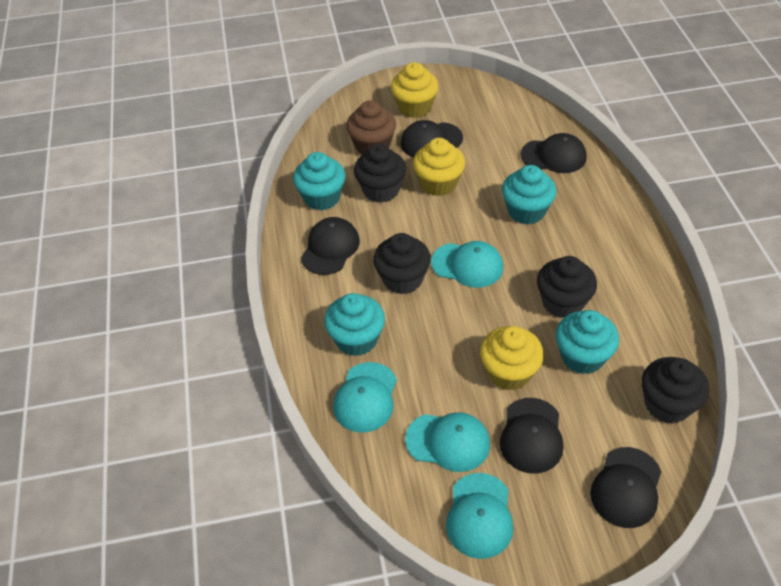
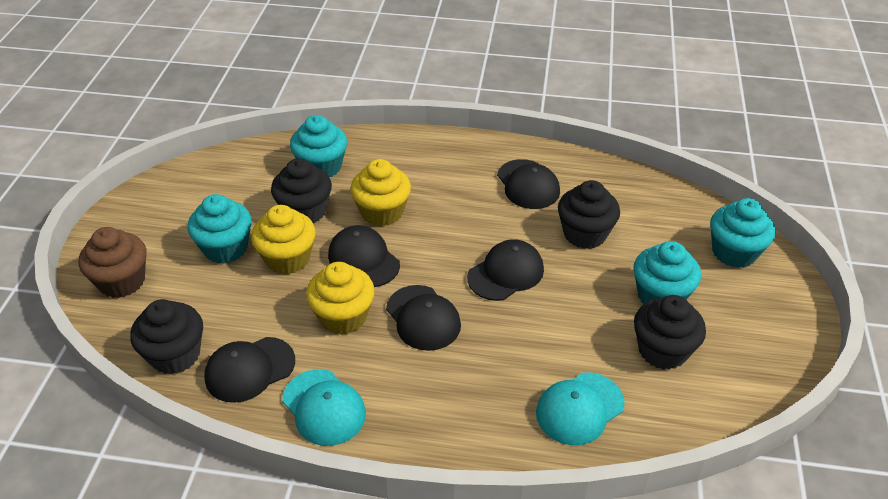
turquoise cap: [333,362,397,433] [405,412,490,472] [431,241,503,288] [446,473,513,559] = 4 -> [282,369,366,446] [536,372,625,445] = 2

